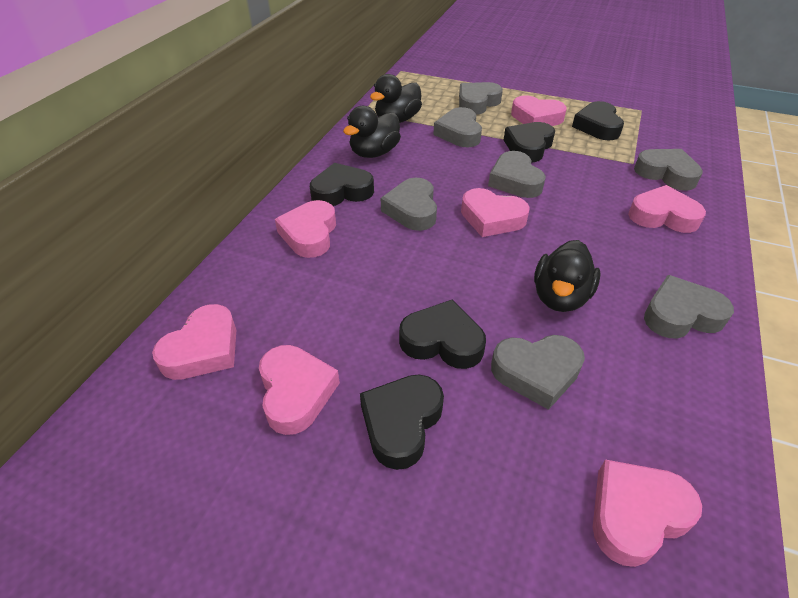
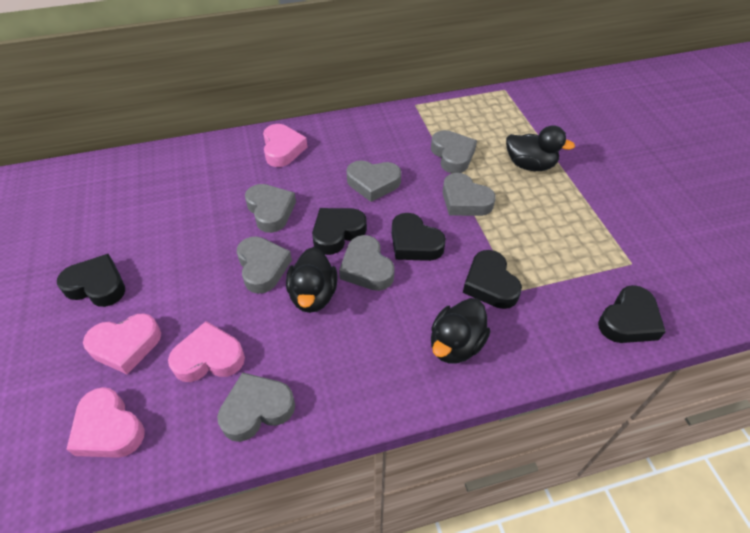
pink heart: [152,304,236,380] [259,345,340,435] [275,200,336,258] [461,188,530,237] [511,95,567,126] [593,459,702,567] [628,185,706,233] = 7 -> [66,387,145,458] [83,313,161,374] [168,321,245,382] [263,124,307,167] = 4

